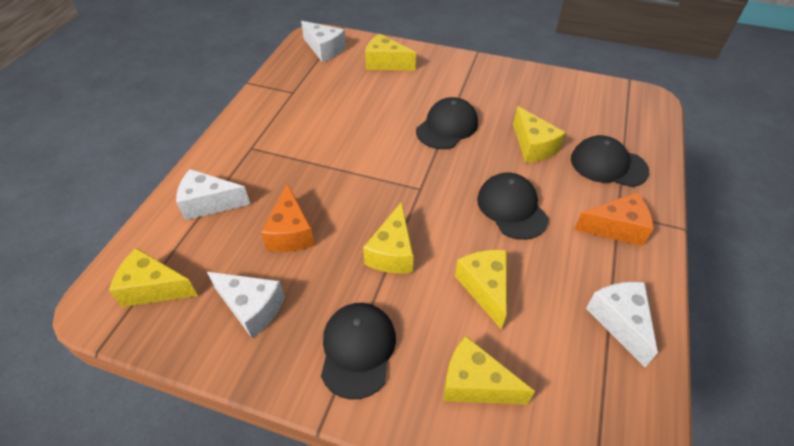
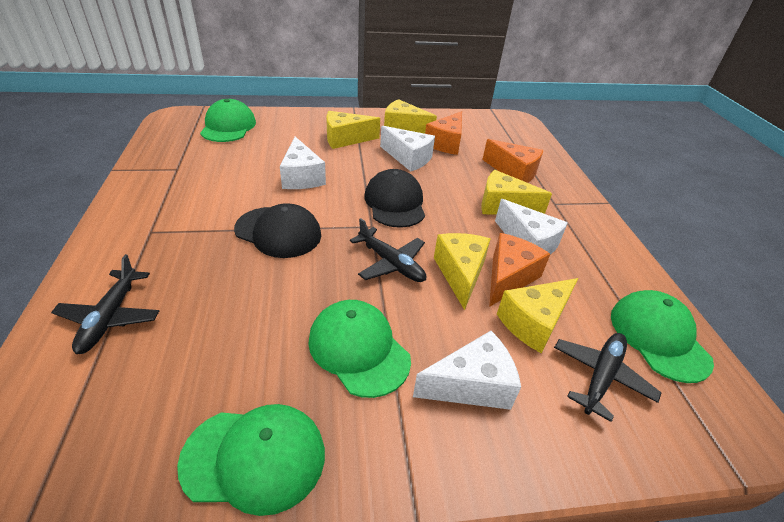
black cap: [321,303,396,400] [416,97,478,149] [477,173,549,240] [571,135,649,187] = 4 -> [234,203,321,258] [364,169,425,228] = 2
black plane: none = 0 -> [51,254,159,354] [350,218,426,282] [554,333,662,422] = 3
green cap: none = 0 -> [177,404,325,516] [200,99,256,142] [308,300,411,398] [611,290,714,383] = 4
orange cheese: [261,183,315,252] [574,192,654,246] = 2 -> [425,111,462,155] [482,139,543,183] [489,233,550,307] = 3
yellow cheese: [109,248,198,307] [363,202,414,274] [365,34,416,70] [444,336,535,405] [455,250,507,330] [513,106,566,163] = 6 -> [326,111,380,149] [384,99,437,134] [434,233,491,310] [481,170,552,215] [497,278,578,353] = 5

